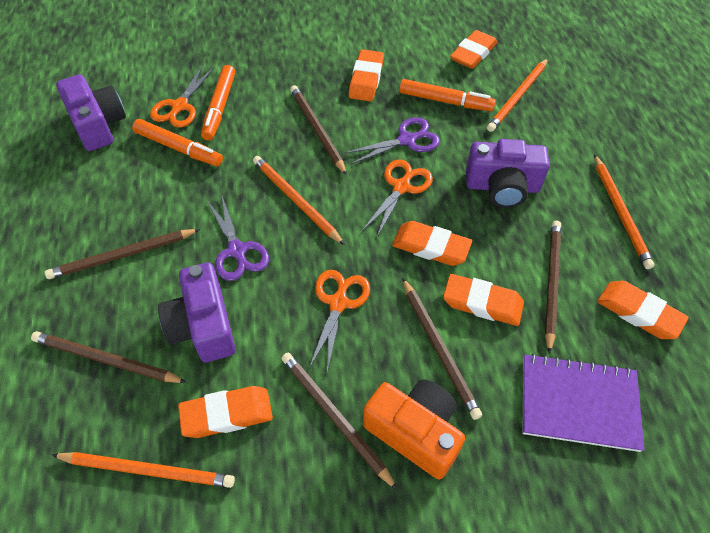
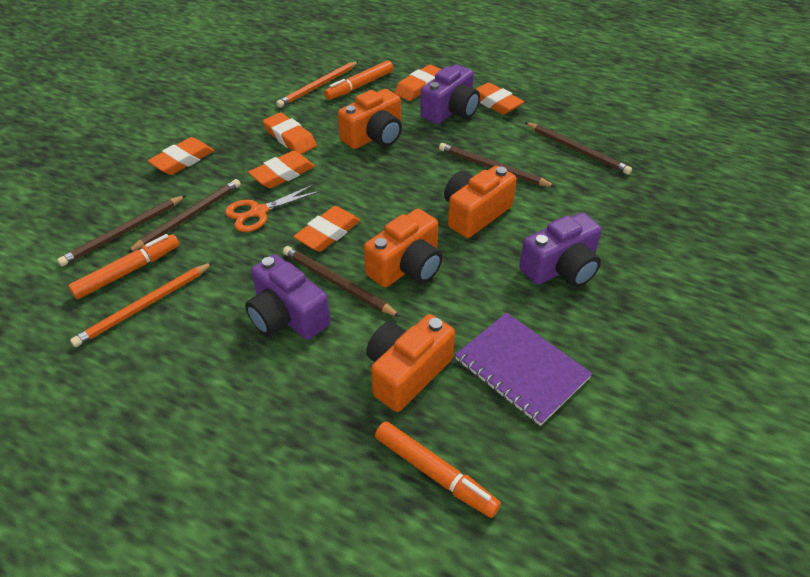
brown pencil: [31,331,187,383] [45,229,200,279] [281,353,398,490] [290,85,347,175] [402,278,482,420] [545,221,561,354] = 6 -> [57,195,186,266] [127,179,241,253] [283,246,401,317] [439,143,556,187] [525,122,632,175] = 5
orange camera: [363,379,465,479] = 1 -> [338,89,402,149] [364,209,443,288] [366,314,455,412] [444,166,517,238] = 4
orange pencil: [52,452,235,488] [253,156,345,245] [487,58,548,132] [594,154,655,269] = 4 -> [70,262,213,347] [276,61,359,108] = 2
orange scissors: [150,65,215,128] [308,270,370,372] [362,159,433,239] = 3 -> [225,184,321,232] = 1
purple scissors: [207,196,269,281] [345,118,440,164] = 2 -> none = 0

